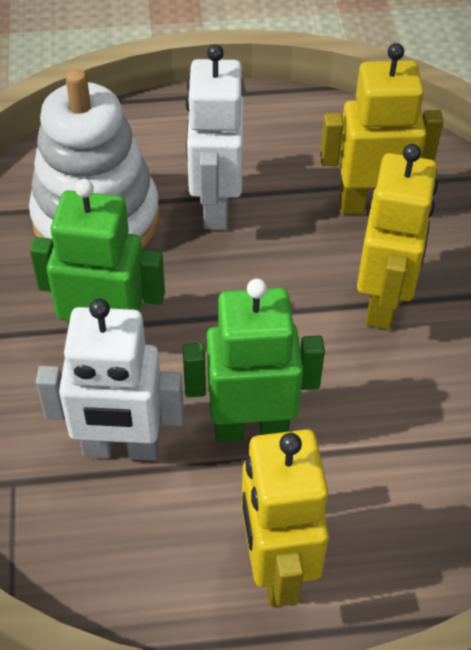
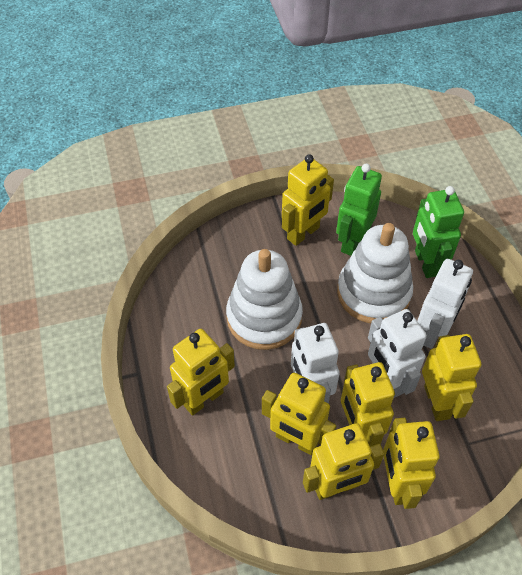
white robot: [36,298,184,461] [186,44,244,230] = 2 -> [291,323,340,404] [368,309,427,398] [417,259,473,349] = 3
white stacking toy: [29,69,160,249] = 1 -> [226,249,303,350] [337,223,413,323] = 2
yellow robot: [241,429,329,607] [320,43,443,215] [357,144,438,330] = 3 -> [167,329,235,416] [262,373,337,455] [282,154,334,246] [303,423,385,500] [341,362,395,446] [383,418,440,509] [422,334,481,421] = 7

